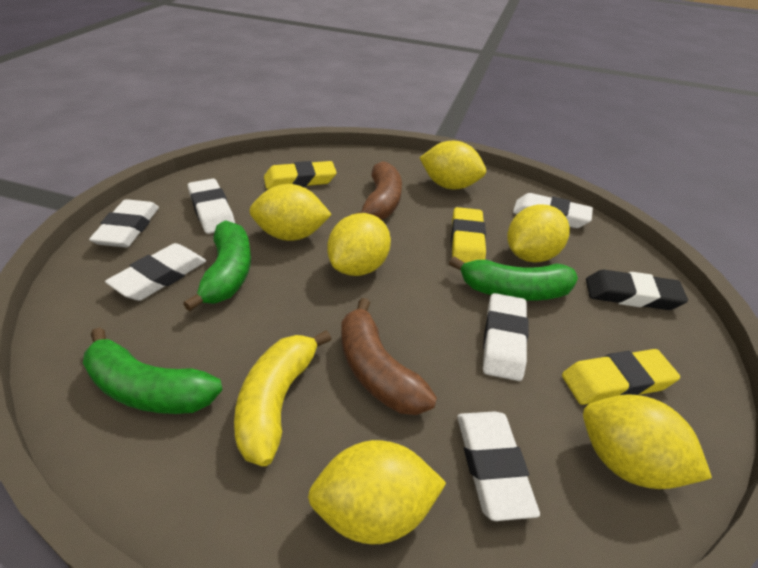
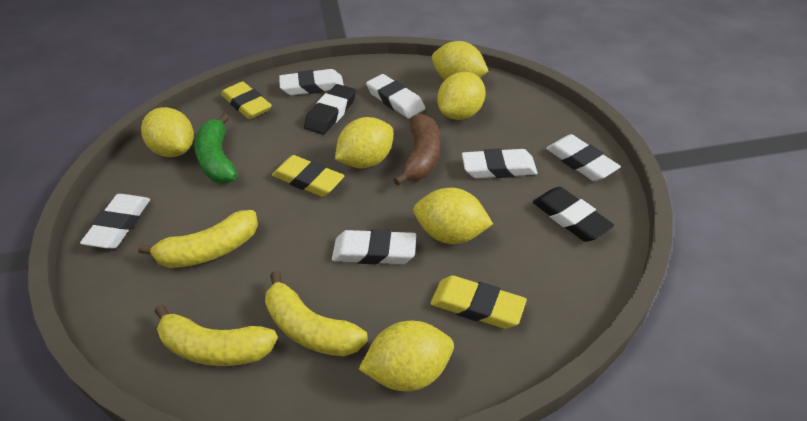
black eraser: [586,270,688,310] = 1 -> [304,84,356,134] [533,187,614,242] = 2
brown banana: [341,298,437,415] [354,161,402,220] = 2 -> [394,113,440,186] = 1
green banana: [83,327,223,414] [183,220,251,311] [449,256,578,301] = 3 -> [194,113,237,183] = 1
yellow banana: [234,330,331,466] = 1 -> [138,210,258,268] [155,305,278,366] [265,271,368,356] = 3

